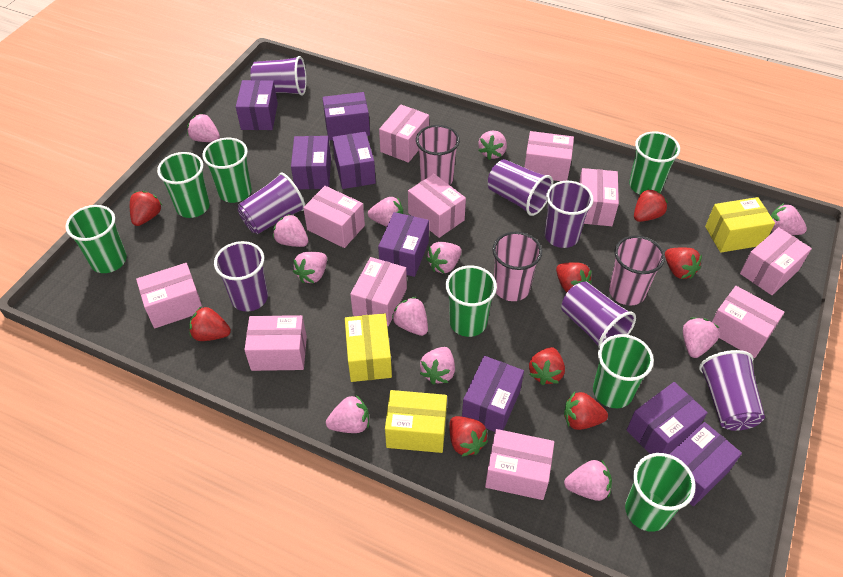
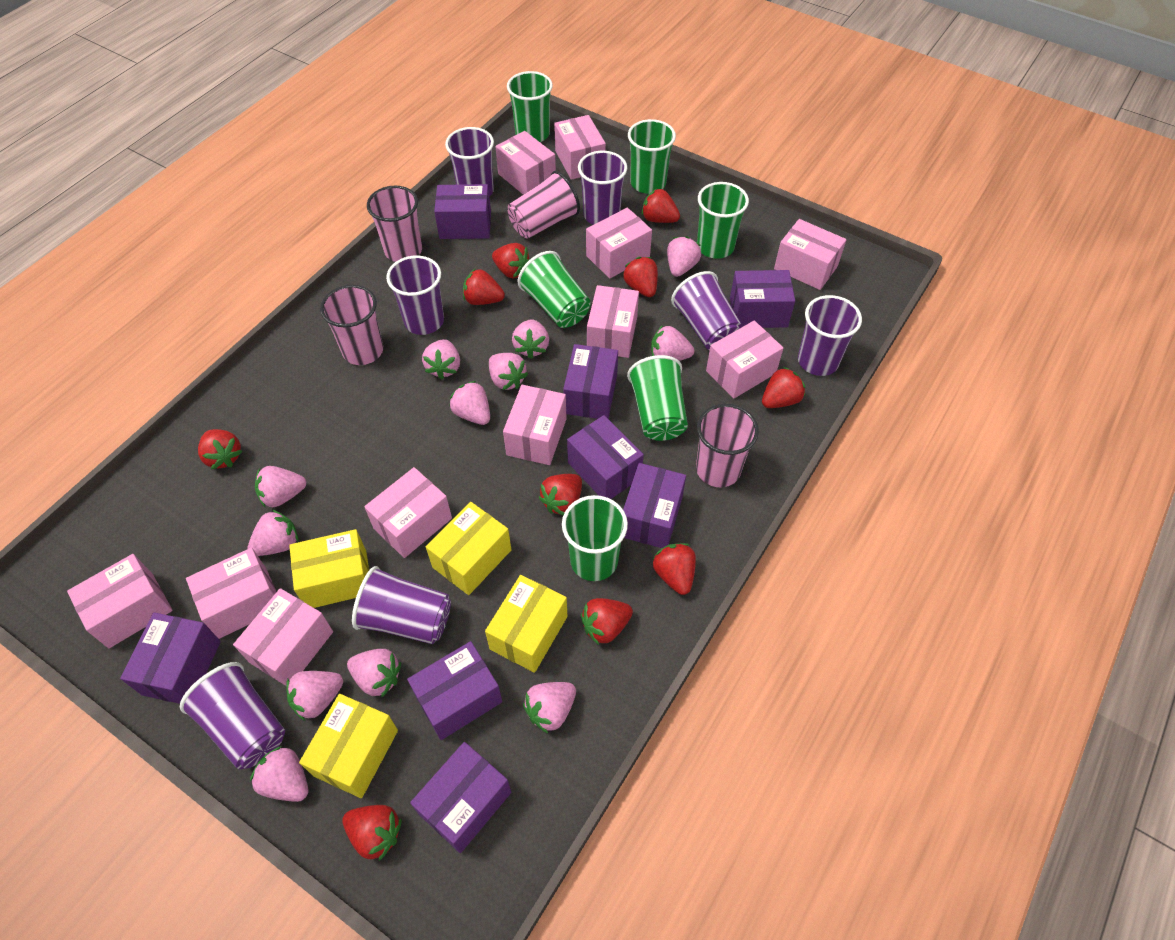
green cup: [65,205,127,273] [157,152,210,218] [202,138,252,203] [446,266,497,337] [593,334,654,408] [625,453,696,532] [629,132,680,195] = 7 -> [507,71,553,142] [518,251,591,328] [562,495,628,581] [627,355,688,441] [628,119,676,194] [697,182,749,259] = 6
pink cup: [416,125,460,185] [492,232,542,301] [609,236,665,305] = 3 -> [320,285,383,365] [367,186,422,262] [508,171,580,238] [696,404,759,487] = 4
red strawberry: [130,191,162,226] [189,306,231,341] [449,416,488,457] [529,347,565,385] [556,262,592,292] [564,392,608,430] [634,188,668,222] [665,248,702,279] = 8 -> [198,429,243,470] [342,805,402,861] [463,268,505,305] [492,243,530,278] [539,474,582,515] [581,598,633,645] [623,257,658,297] [642,188,680,223] [653,543,696,595] [762,367,805,408] = 10
yellow box: [345,313,392,382] [385,390,447,453] [705,197,775,253] = 3 -> [289,529,369,608] [299,694,398,798] [426,502,512,595] [485,575,567,673] = 4

